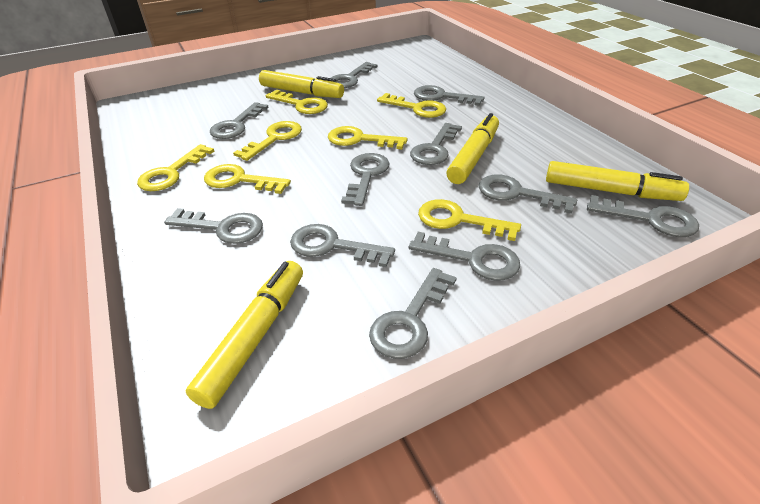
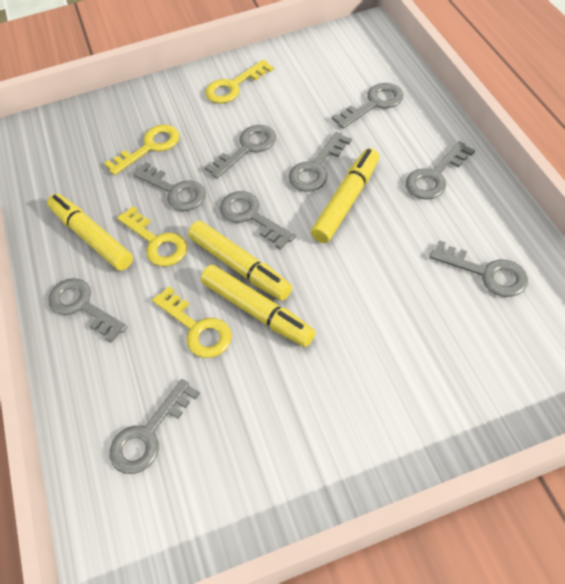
grey key: [164,208,263,244] [210,102,269,139] [290,224,395,267] [331,62,377,88] [341,153,390,206] [369,268,457,359] [409,232,520,281] [410,123,462,165] [414,85,485,106] [479,175,577,214] [587,195,699,237] = 11 -> [48,278,127,343] [110,379,200,474] [133,162,206,211] [204,125,276,179] [220,191,295,250] [288,132,352,192] [332,83,403,129] [405,141,475,200] [429,241,528,297] = 9
yellow key: [137,144,214,191] [204,164,291,194] [233,121,302,161] [266,89,328,114] [328,126,408,149] [377,93,446,118] [418,199,521,241] = 7 -> [104,124,180,175] [117,206,187,266] [152,286,232,358] [205,59,274,104] = 4

